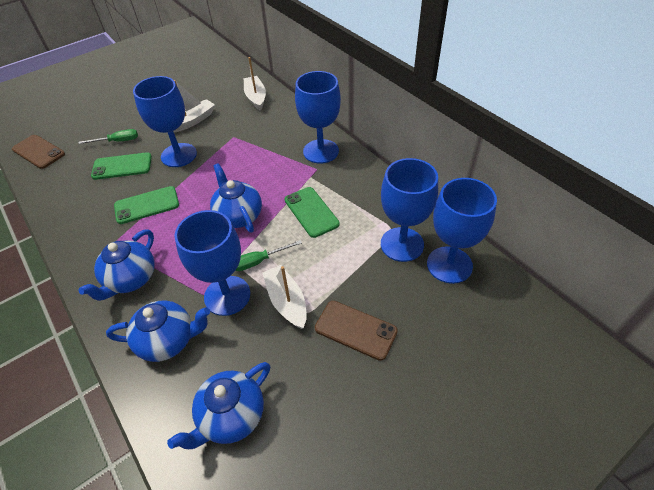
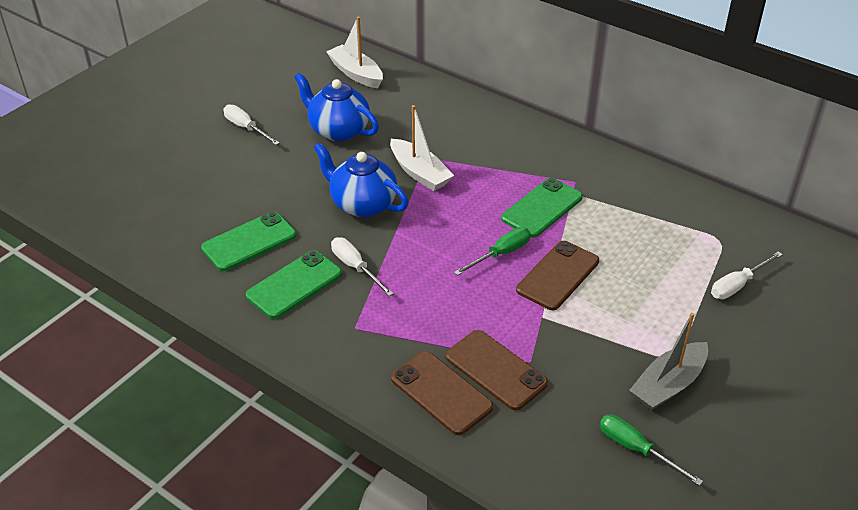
blue goblet: [133,76,197,167] [174,210,250,316] [295,71,341,164] [381,158,438,262] [427,178,497,284] = 5 -> none = 0
blue teapot: [78,229,155,301] [106,301,210,362] [167,362,270,449] [210,163,262,233] = 4 -> [294,72,379,142] [314,142,409,217] = 2
brown phone: [12,135,65,169] [315,301,398,361] = 2 -> [391,351,493,435] [446,330,548,410] [516,241,599,310] = 3
grey boat: none = 0 -> [629,313,708,410] = 1
white boat: [173,80,215,132] [244,57,266,111] [263,265,307,329] = 3 -> [326,17,383,88] [390,105,454,191] = 2
white screwdriver: none = 0 -> [224,104,280,145] [331,237,394,296] [711,251,783,299] = 3

